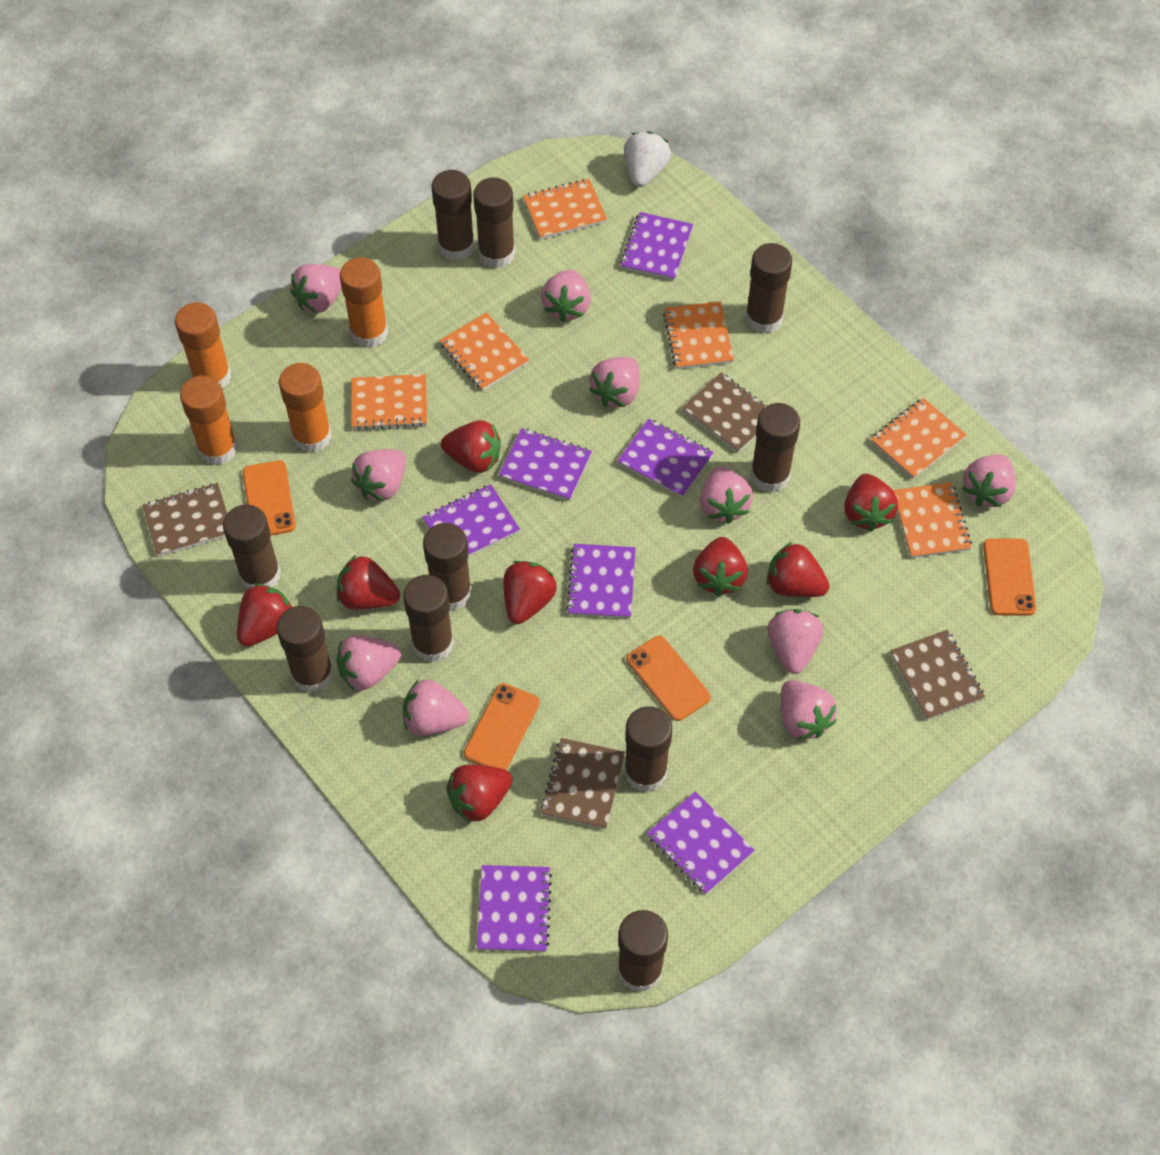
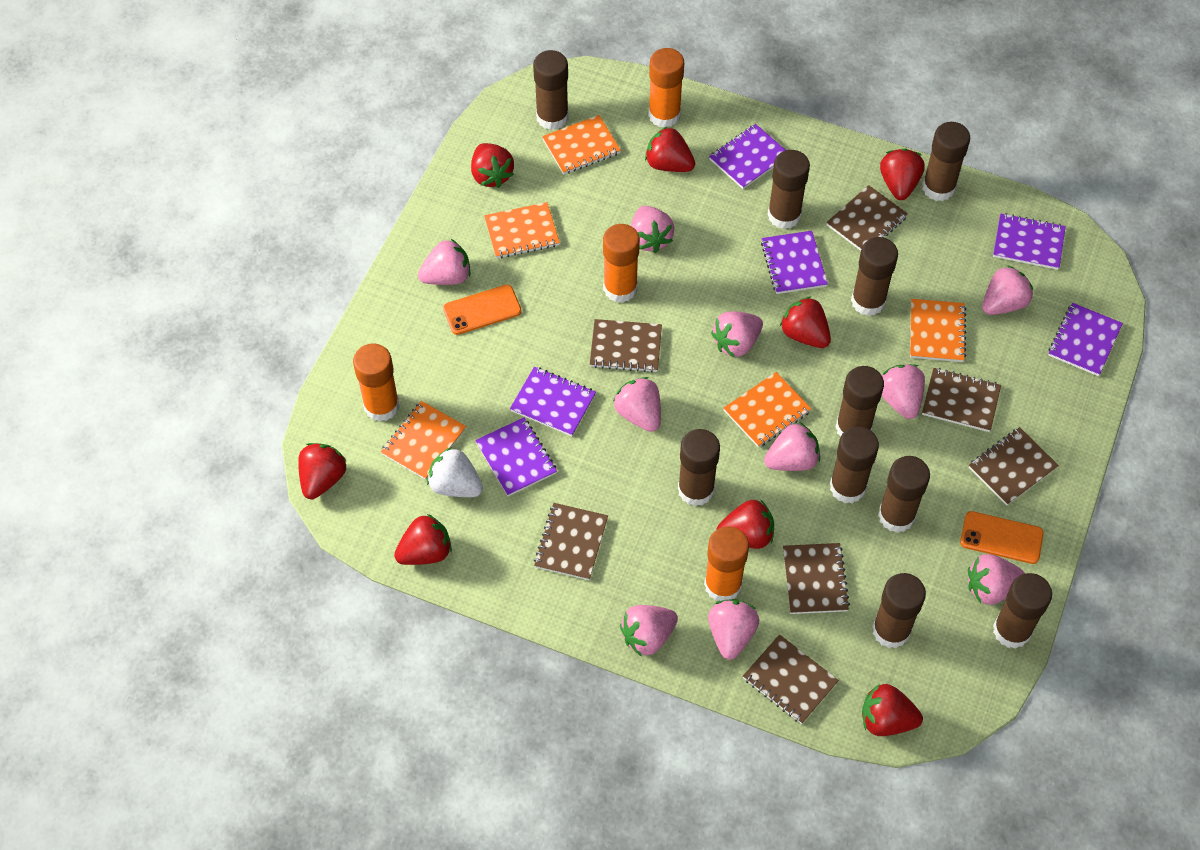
brown notebook: [142,483,227,557] [541,738,625,829] [682,372,768,453] [891,630,985,720] = 4 -> [534,503,608,580] [590,319,662,373] [743,634,839,724] [783,543,850,614] [826,185,908,251] [922,368,1001,432] [969,427,1059,505] = 7
orange notebook: [351,374,427,430] [439,312,529,391] [523,179,607,239] [663,301,734,369] [871,398,967,479] [893,482,972,558] = 6 -> [381,401,466,480] [484,202,560,259] [542,115,621,175] [723,372,812,448] [910,299,966,362] = 5
orange phone: [243,460,296,536] [464,683,540,770] [626,636,711,721] [983,538,1037,616] = 4 -> [443,284,522,335] [960,511,1044,564] = 2
purple notebook: [423,484,520,557] [477,865,552,952] [499,428,592,501] [566,544,636,618] [617,419,714,498] [620,212,693,280] [647,791,755,895] = 7 -> [475,417,557,496] [510,367,596,436] [709,124,786,189] [761,231,828,294] [993,213,1066,270] [1048,303,1123,376] = 6

